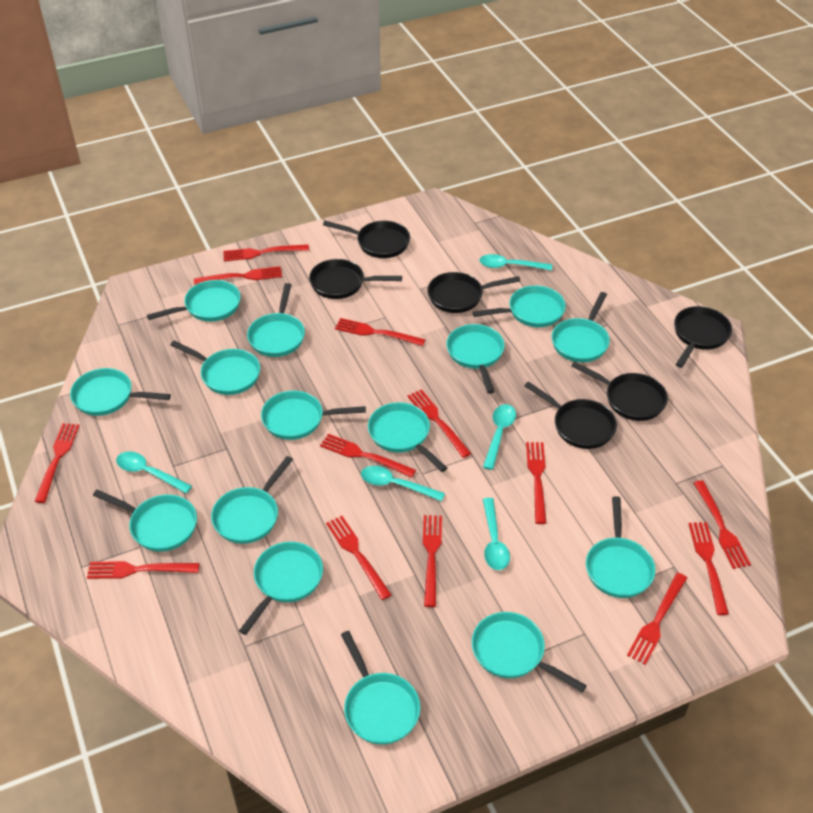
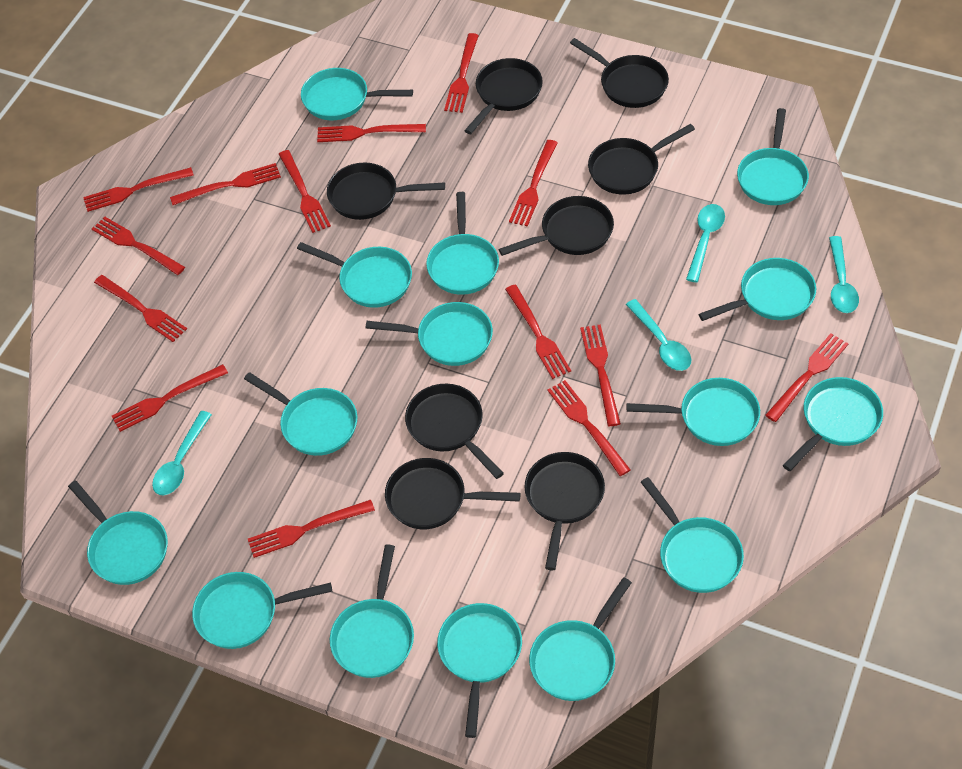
black pan: [309,259,402,299] [323,221,410,258] [427,272,520,313] [524,381,617,449] [571,361,668,421] [674,306,732,368] = 6 -> [327,163,445,220] [385,458,520,529] [405,384,504,479] [464,58,543,134] [499,196,614,256] [524,452,605,570] [570,38,669,108] [588,124,695,195] = 8
red fork: [34,423,80,503] [87,561,199,579] [194,266,282,285] [223,244,309,261] [320,434,416,478] [326,516,392,600] [335,318,426,346] [407,389,472,458] [423,515,442,607] [526,442,546,524] [627,573,687,665] [689,522,729,615] [694,480,751,569] = 13 -> [83,167,194,212] [92,217,185,275] [94,275,187,342] [112,364,228,432] [170,163,281,205] [248,500,375,558] [279,150,331,233] [317,124,426,142] [444,33,479,113] [505,285,571,379] [509,140,558,227] [547,380,631,476] [580,324,621,426] [765,333,849,422] = 14
turquoise spoon: [116,451,192,494] [361,466,445,501] [480,254,552,271] [483,404,516,470] [483,498,510,570] = 5 -> [152,411,212,495] [626,299,691,371] [686,204,725,282] [829,236,859,313] = 4

